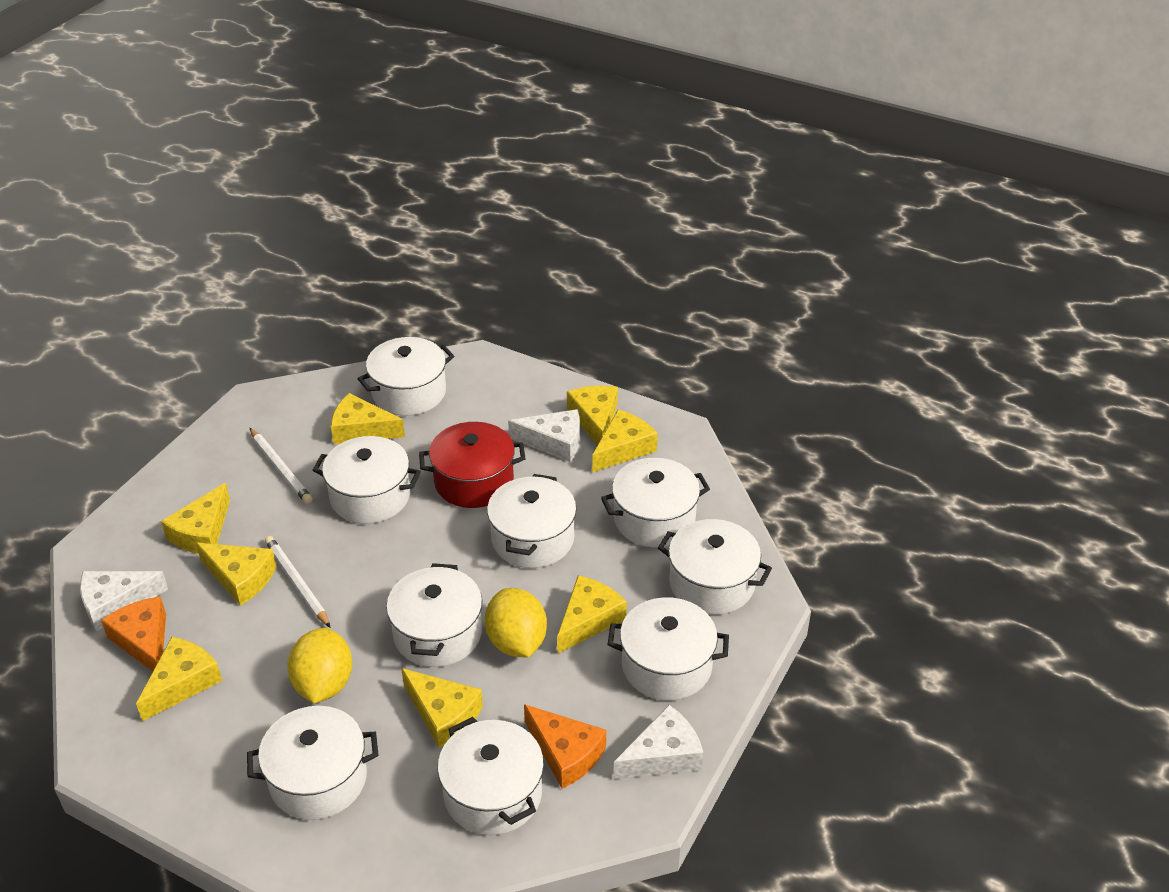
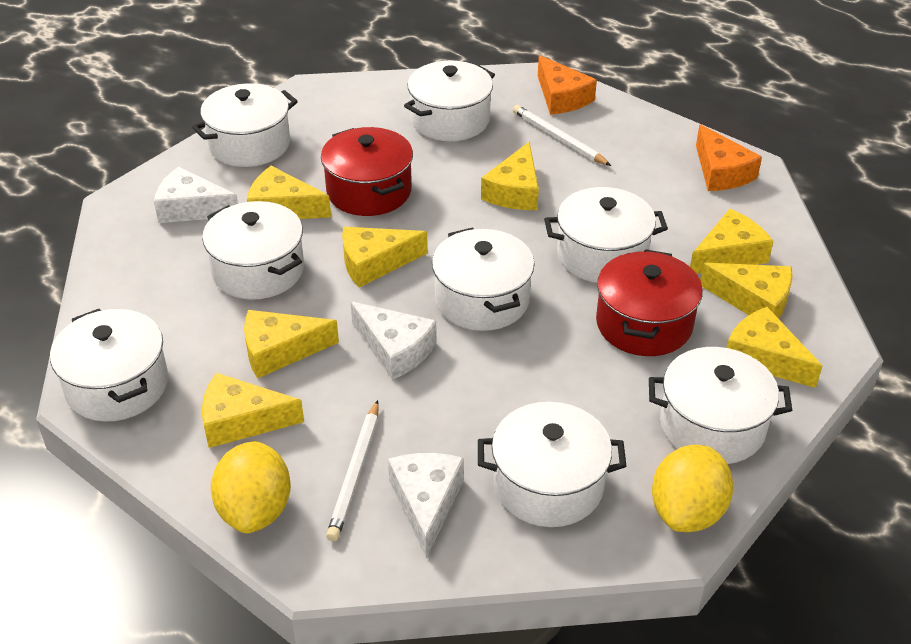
red pot: [419,422,526,508] = 1 -> [321,127,413,216] [596,249,703,356] = 2
white pot: [247,706,378,820] [313,436,421,524] [358,337,454,416] [386,563,482,667] [438,717,544,835] [487,474,577,568] [601,458,710,547] [607,597,729,701] [658,519,772,615] = 9 -> [50,309,168,422] [192,83,298,167] [202,201,304,300] [404,61,495,141] [432,227,534,331] [478,402,626,527] [544,187,668,283] [649,347,792,464] = 8

